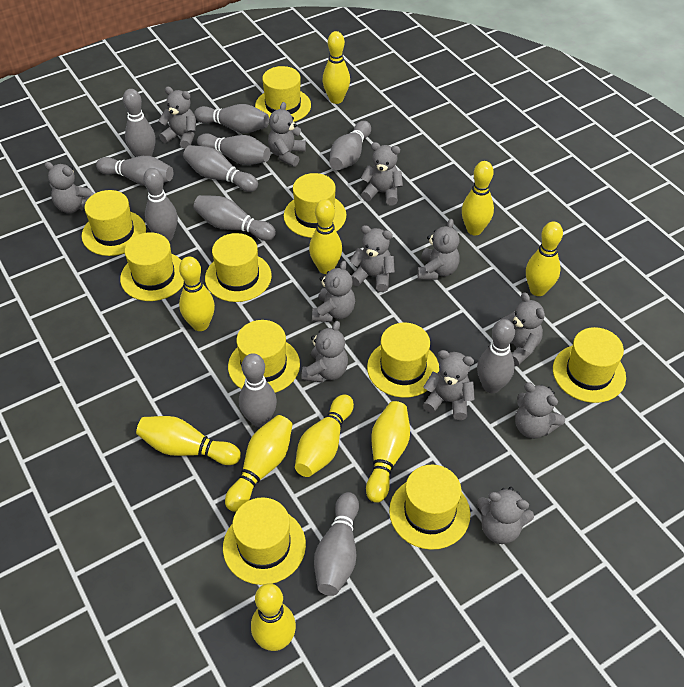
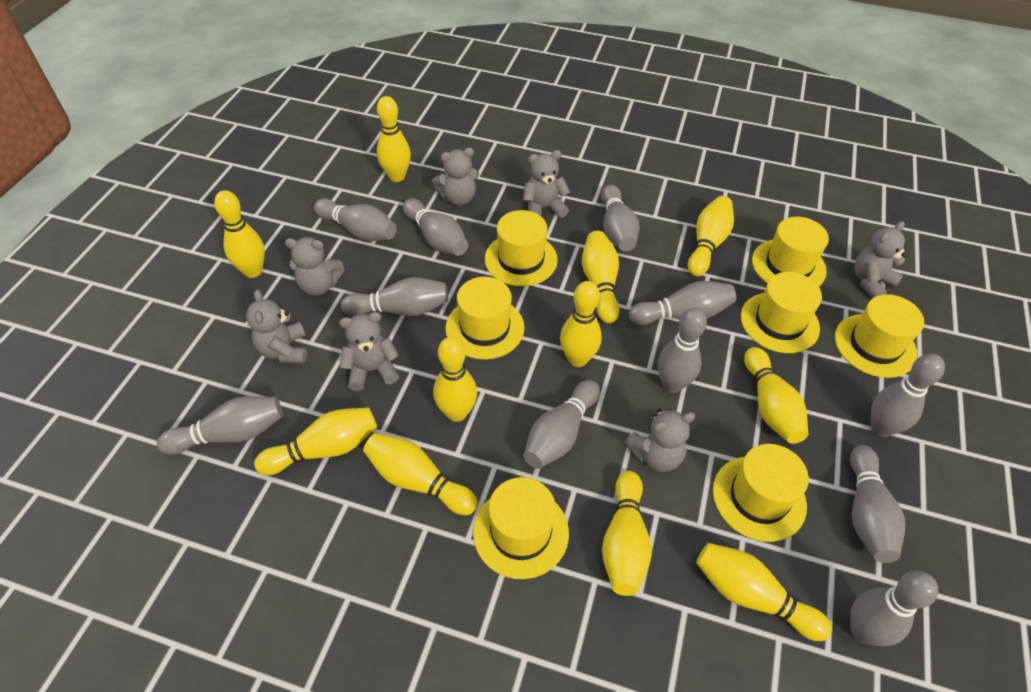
grey teddy bear: [44,162,94,213] [158,87,196,149] [268,102,306,167] [301,321,348,383] [312,261,355,322] [349,225,395,292] [361,142,403,206] [418,219,460,280] [423,350,475,420] [477,487,534,544] [500,292,545,366] [515,382,565,439] = 12 -> [246,290,307,363] [285,237,345,296] [339,312,399,391] [432,148,479,206] [523,150,570,218] [624,408,695,472] [854,221,907,298] = 7
yellow bowling pin: [136,416,241,465] [179,257,215,331] [225,415,293,512] [251,583,296,651] [295,394,354,477] [309,199,342,274] [322,31,350,104] [366,401,410,503] [462,161,494,235] [526,222,563,296] = 10 -> [214,190,265,278] [254,407,377,475] [363,433,478,515] [377,96,411,182] [433,337,477,422] [560,281,602,367] [582,231,620,323] [602,471,652,596] [688,196,734,276] [696,543,832,641] [744,347,808,444] = 11
yellow hat: [82,190,146,256] [120,232,184,301] [205,233,272,302] [223,497,306,585] [228,320,300,393] [255,66,311,122] [284,173,346,238] [367,323,439,398] [389,464,470,550] [553,327,626,403] = 10 -> [445,277,524,359] [473,477,569,579] [485,210,558,286] [713,444,809,542] [741,272,822,353] [752,217,829,287] [835,294,924,378] = 7

